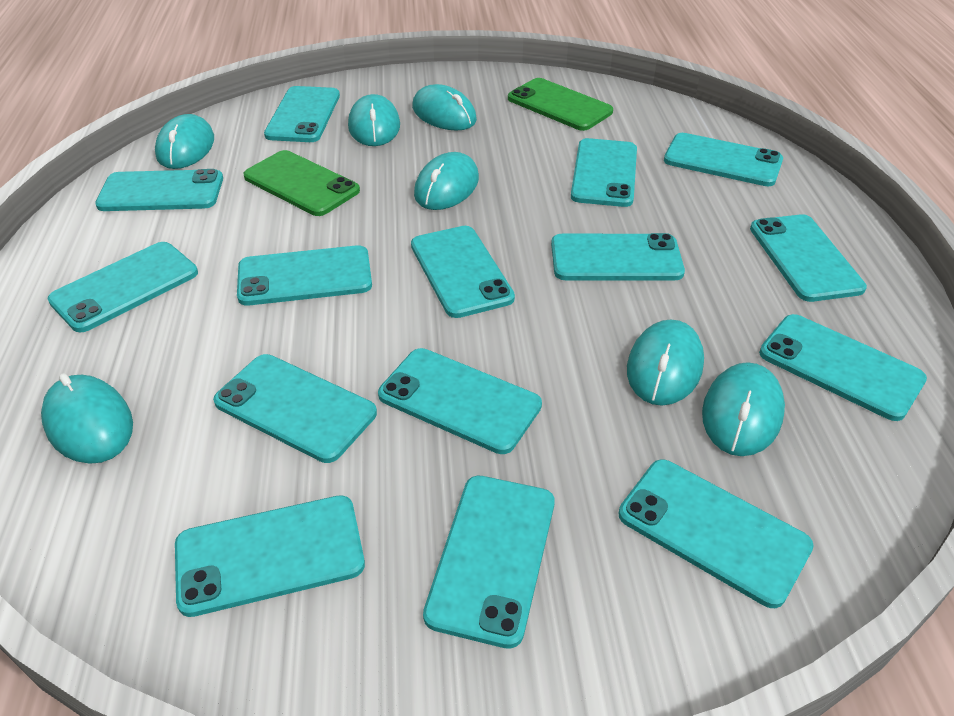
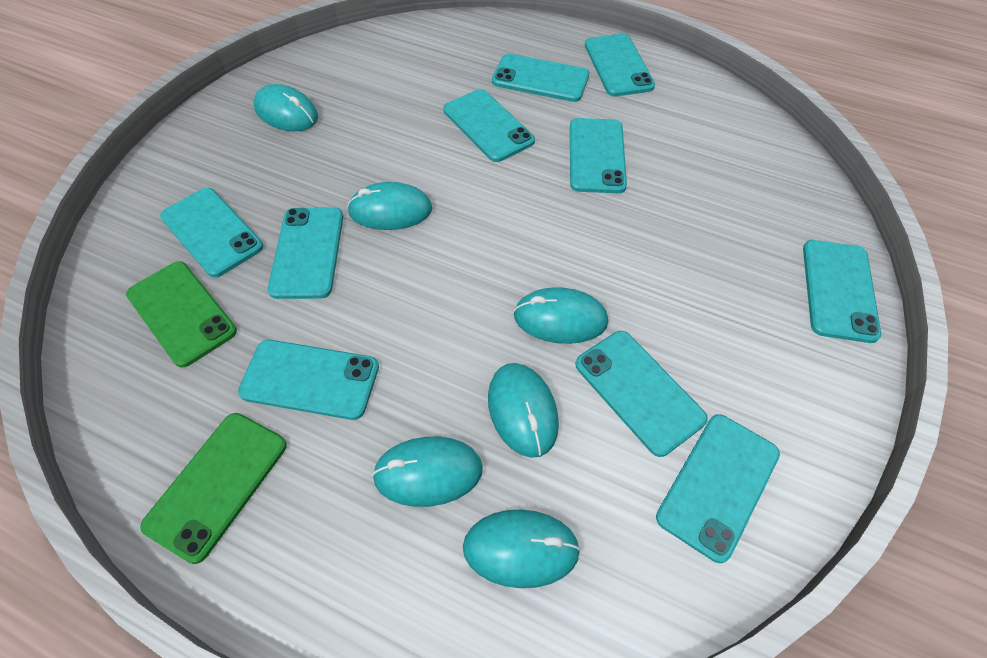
turquoise mouse: [41,373,133,464] [155,114,214,169] [348,94,400,146] [412,84,477,131] [414,152,479,210] [627,319,704,406] [702,362,785,456] = 7 -> [253,84,318,131] [347,182,432,230] [372,437,483,507] [463,510,581,588] [488,363,559,458] [514,287,608,344] = 6
turquoise phone: [48,242,198,332] [95,169,223,211] [175,495,365,617] [213,354,377,463] [237,245,372,306] [264,86,340,142] [378,348,542,454] [411,226,515,318] [423,476,555,649] [551,233,685,280] [571,138,637,207] [619,459,814,608] [664,133,783,186] [750,214,867,302] [759,314,927,421] = 15 -> [160,188,263,277] [238,340,379,420] [268,207,343,299] [443,89,535,162] [492,54,589,102] [570,118,627,193] [575,331,708,457] [585,34,655,96] [656,414,780,563] [803,240,881,343] = 10

